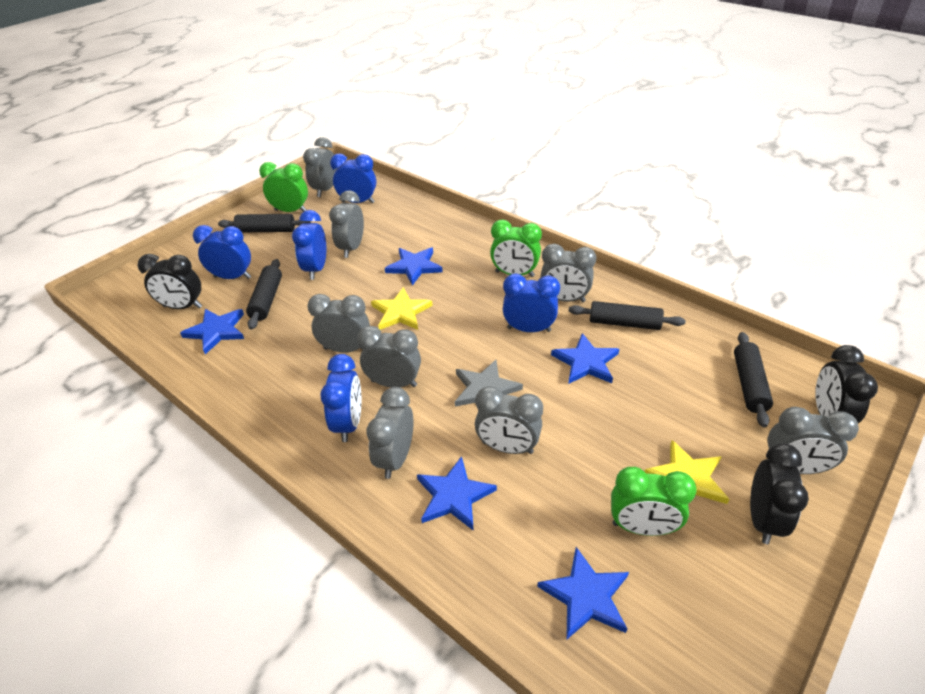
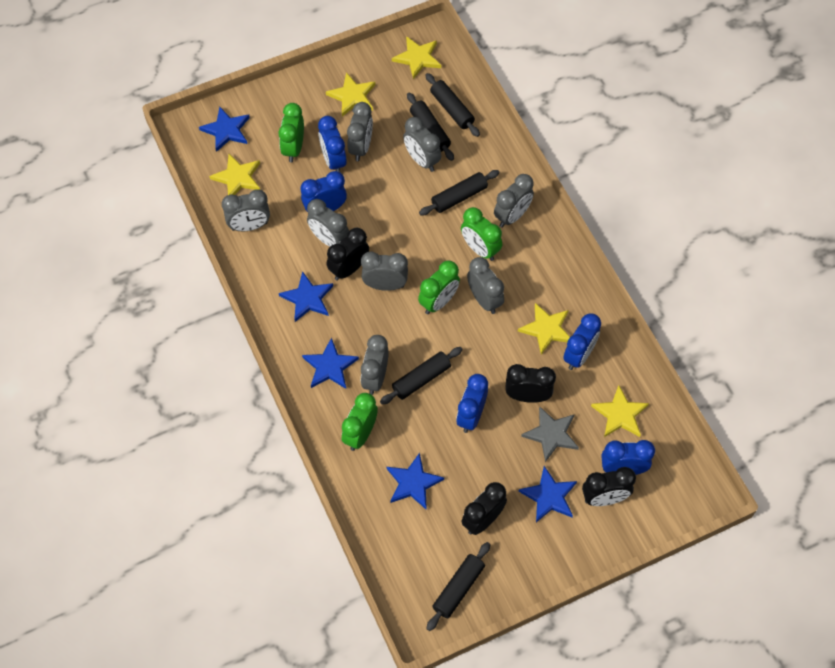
black clock: [138,254,202,309] [750,443,809,544] [815,345,878,423] = 3 -> [327,228,369,281] [461,482,507,535] [505,364,556,403] [582,467,636,506] = 4
black rolling pin: [218,214,311,232] [246,259,282,330] [569,301,686,330] [734,332,773,427] = 4 -> [380,347,463,405] [407,92,454,161] [419,170,500,215] [425,73,480,137] [426,542,491,631] = 5
green clock: [259,162,308,212] [490,220,542,277] [611,467,697,536] = 3 -> [278,103,304,162] [342,393,378,451] [418,260,460,314] [461,207,502,261] = 4
yellow star: [371,287,433,330] [644,440,729,504] = 2 -> [209,154,260,195] [326,72,375,117] [392,36,441,79] [518,303,570,355] [591,385,649,437] = 5

